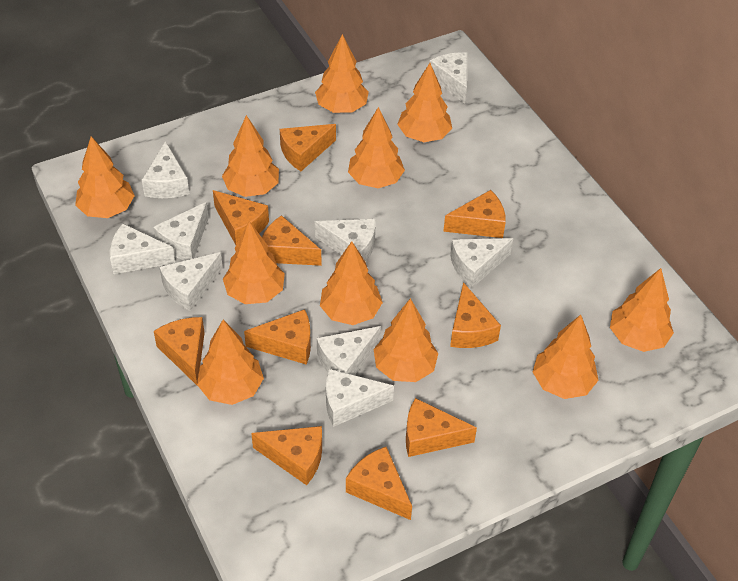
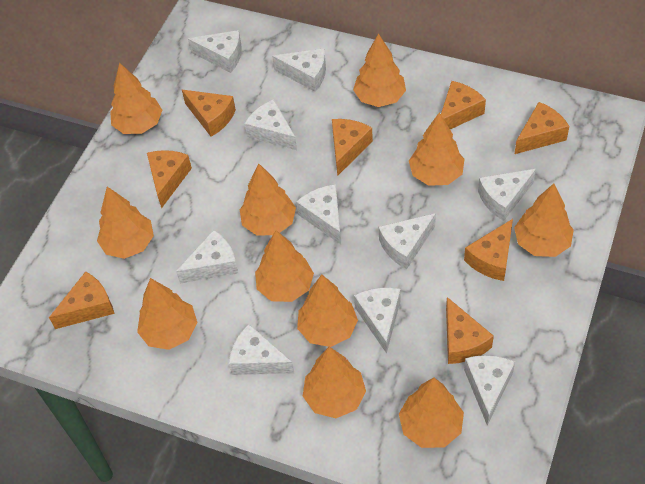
orange cheese: [154,317,205,385] [213,190,269,245] [244,309,311,365] [251,426,322,485] [262,215,322,266] [280,124,336,171] [346,447,412,520] [406,398,477,457] [443,190,506,238] [450,282,501,348] = 10 -> [49,271,115,329] [147,150,192,209] [182,90,236,137] [332,119,373,176] [441,81,486,129] [446,297,494,364] [464,219,513,281] [515,102,570,154] = 8
white cheese: [110,224,175,274] [142,141,189,198] [153,202,209,261] [159,252,223,311] [315,219,376,262] [317,326,381,375] [326,369,394,427] [430,52,468,104] [450,238,513,288] = 9 -> [176,230,239,284] [188,30,242,73] [229,324,294,375] [244,99,297,150] [272,48,326,92] [296,184,341,244] [354,288,401,354] [379,213,436,269] [464,355,515,425] [478,169,536,221] = 10

